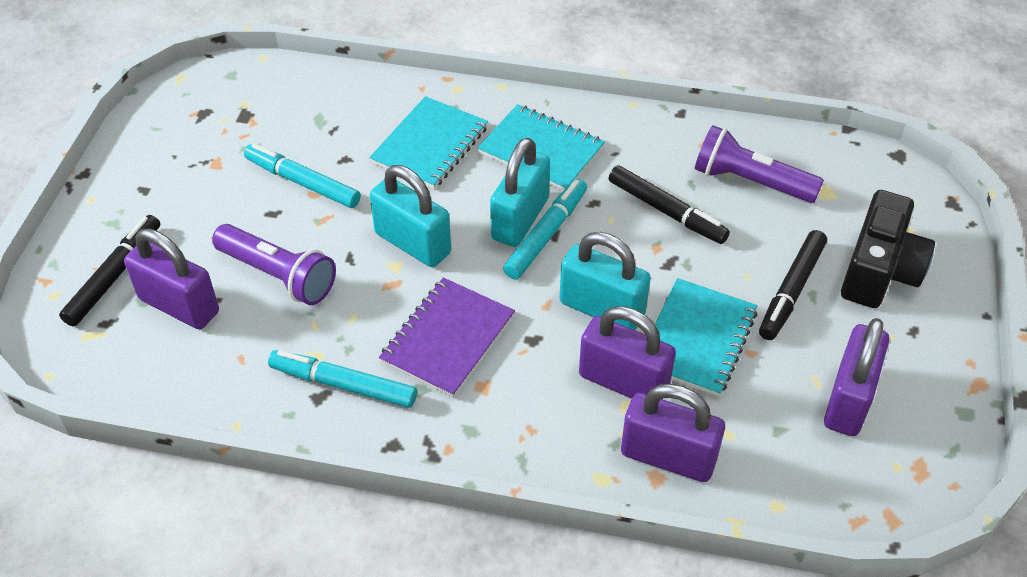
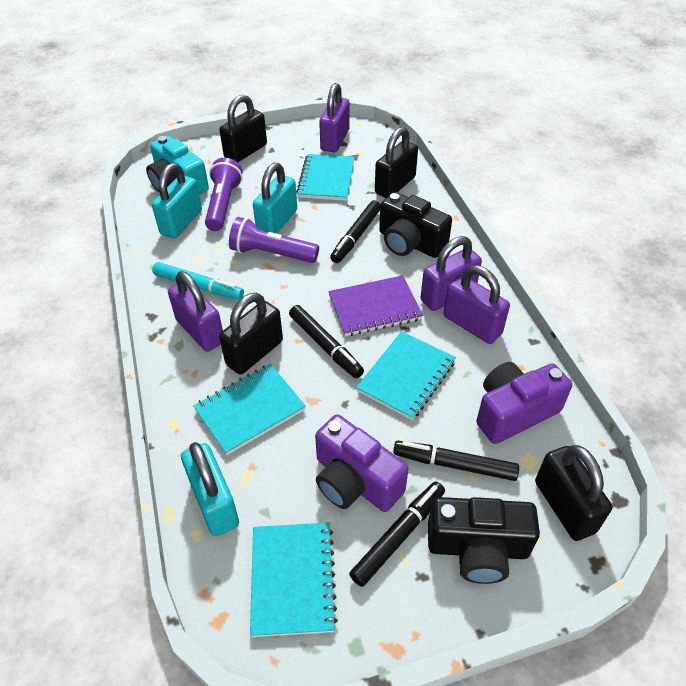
black camera: [841,190,935,308] = 1 -> [379,192,452,258] [428,497,540,584] = 2
black marker: [59,215,160,327] [609,165,730,244] [759,230,827,340] = 3 -> [289,305,364,378] [330,200,381,263] [349,482,445,587] [393,441,519,481] = 4
black padlock: none = 0 -> [219,95,267,162] [219,293,283,375] [375,127,418,198] [535,445,612,541] = 4
purple camera: none = 0 -> [315,415,408,512] [476,362,572,444] = 2
turquoise camera: none = 0 -> [146,136,209,195] = 1
turquoise marker: [244,144,361,208] [268,350,417,408] [503,178,587,279] = 3 -> [152,262,244,300] = 1
turquoise notebook: [369,96,488,189] [477,104,605,191] [655,278,757,397] = 3 -> [193,364,306,455] [250,523,338,637] [296,154,355,201] [356,331,456,420] = 4

